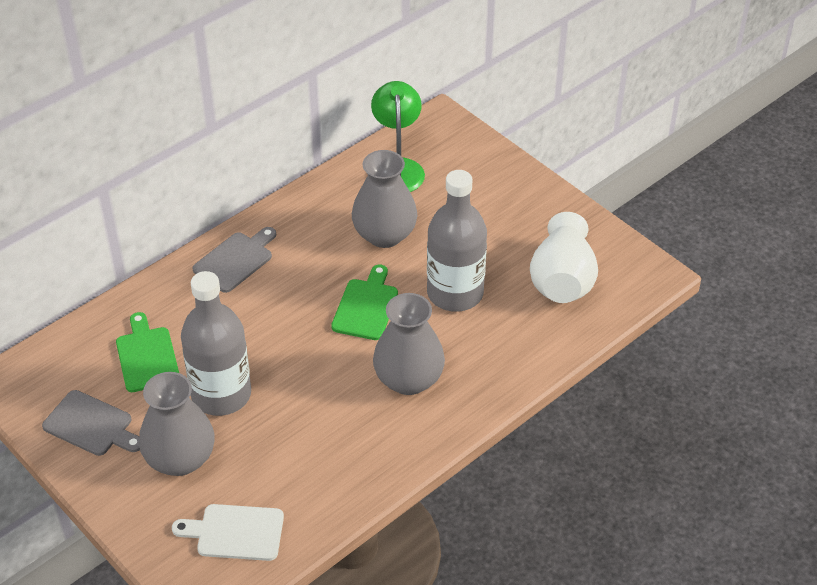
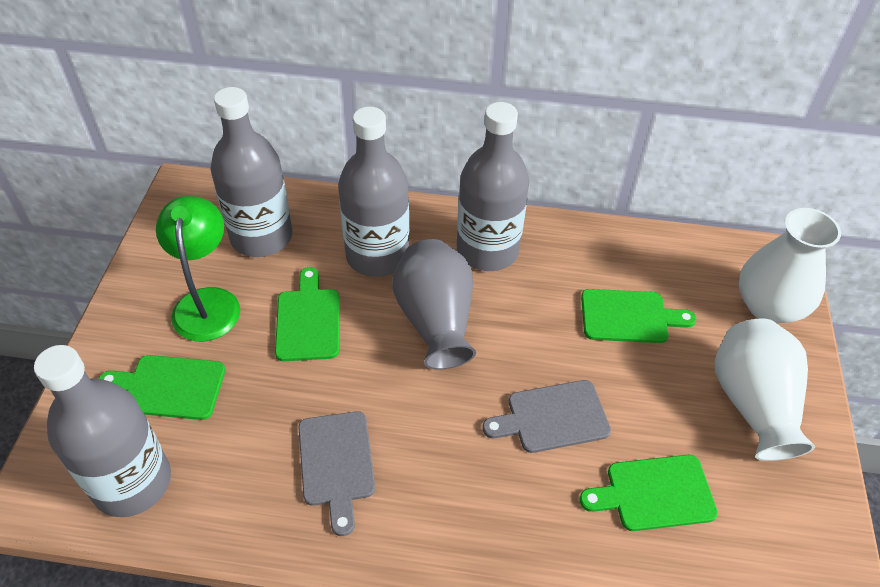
green cutting board: [116,312,179,392] [331,264,398,340] = 2 -> [98,355,225,420] [275,267,339,361] [580,455,718,531] [581,289,696,343] = 4
grey bottle: [181,271,251,416] [427,170,487,312] = 2 -> [34,345,171,517] [211,87,292,257] [338,107,409,277] [457,102,529,271] = 4
grey vase: [139,372,215,476] [352,150,417,248] [373,293,445,395] = 3 -> [392,239,476,370] = 1
white cutting board: [172,504,284,561] = 1 -> none = 0
white vase: [530,212,598,303] = 1 -> [715,318,815,461] [739,208,841,323] = 2

